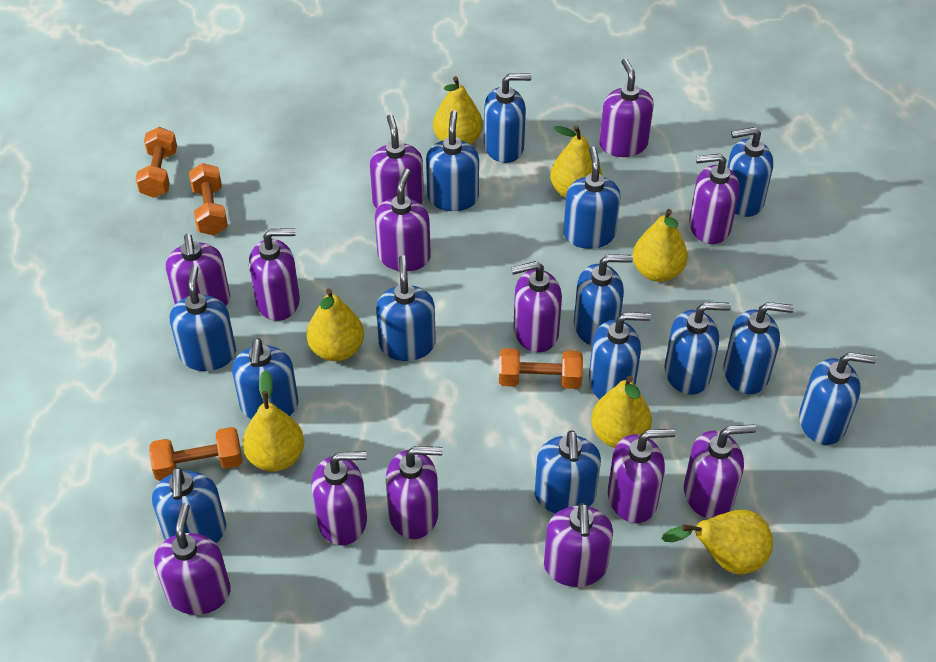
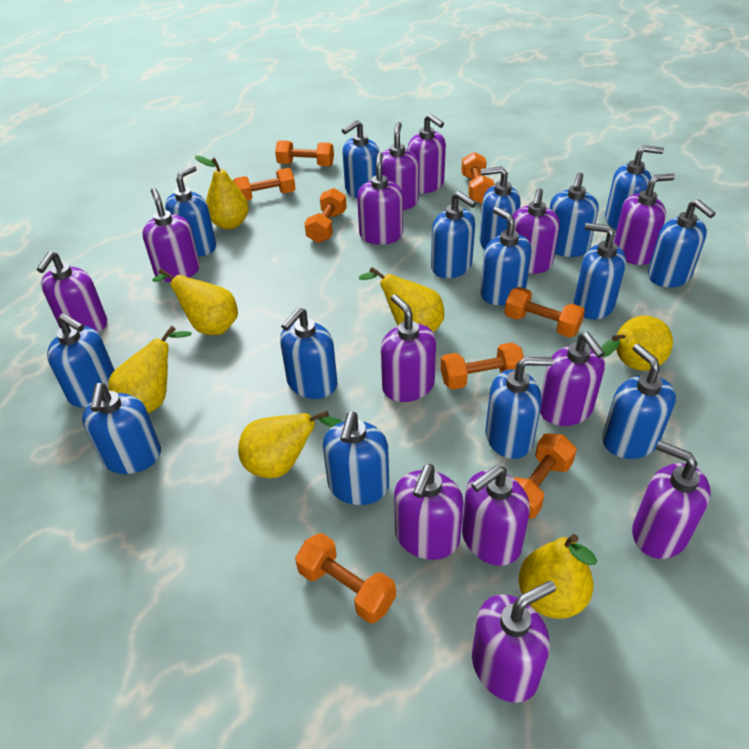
blue soap dispenser: [152,467,226,543] [170,265,236,371] [232,338,299,419] [376,255,436,361] [426,110,479,211] [484,73,532,163] [535,430,601,513] [563,147,620,249] [574,254,633,346] [589,312,651,399] [664,302,731,395] [723,302,794,395] [727,127,773,217] [799,352,877,445] = 14 -> [47,313,115,407] [82,383,161,474] [165,165,216,257] [280,307,337,399] [323,412,389,505] [342,120,379,198] [431,191,476,278] [480,166,520,249] [480,207,532,305] [485,357,553,459] [549,172,598,257] [574,223,626,319] [602,344,676,459] [605,145,664,230] [648,199,716,287] = 15
orange dumbbell: [136,127,177,198] [149,427,242,481] [189,163,228,235] [499,348,583,389] = 4 -> [233,168,296,201] [275,140,334,166] [295,533,396,623] [305,188,347,243] [441,342,525,390] [461,152,495,204] [504,287,585,337] [513,433,577,519] = 8

